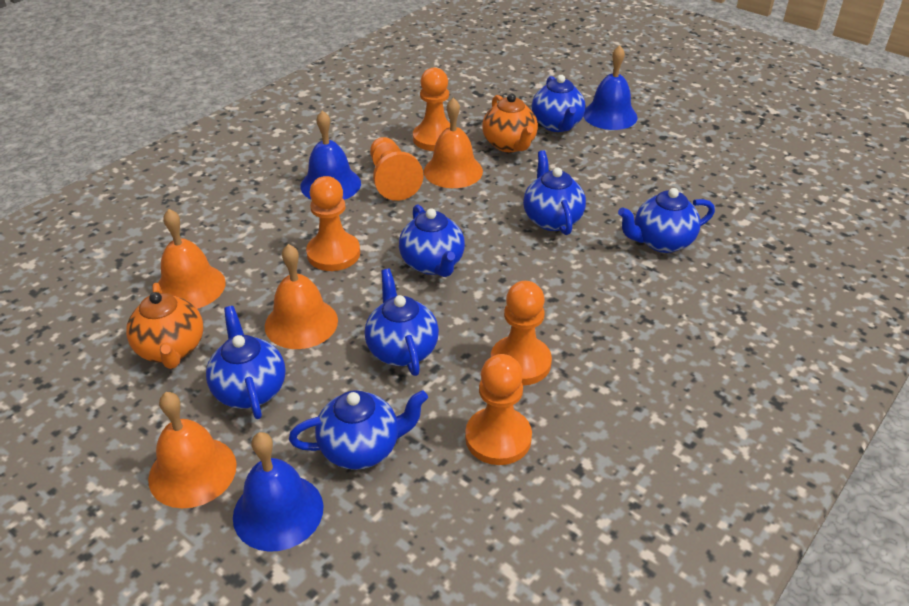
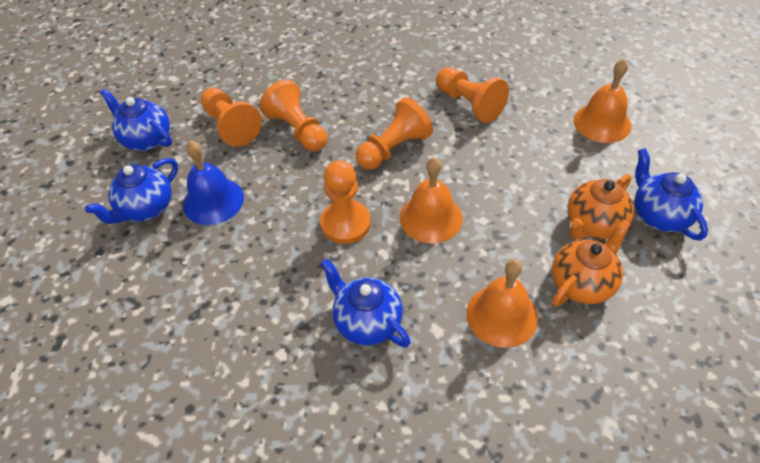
blue bell: [233,432,323,552] [300,111,361,200] [583,45,638,130] = 3 -> [183,141,244,225] = 1
blue teapot: [206,306,286,419] [289,390,428,470] [365,269,439,376] [399,204,465,277] [523,150,586,235] [532,75,586,132] [618,188,715,253] = 7 -> [85,158,178,224] [100,89,172,151] [321,259,411,347] [635,148,708,241] = 4
orange bell: [148,392,237,508] [158,209,226,309] [265,244,338,349] [424,98,483,188] = 4 -> [400,157,463,243] [466,259,538,348] [574,59,631,143] = 3

